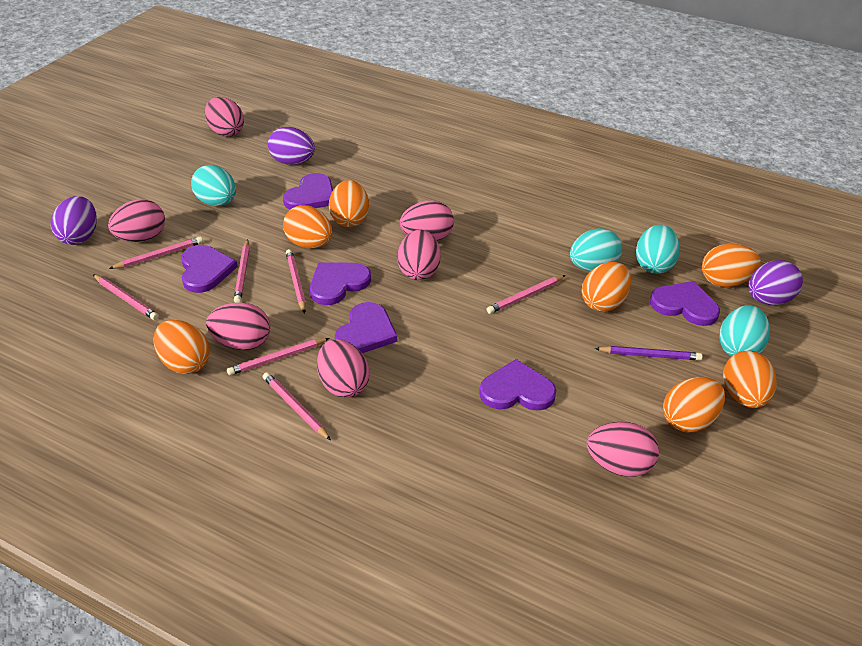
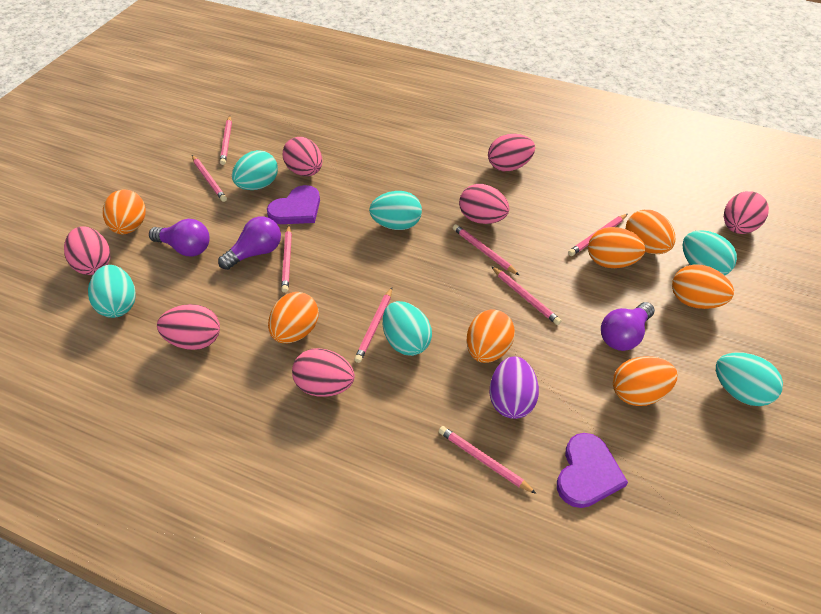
pink pencil: [93,274,159,320] [109,236,203,269] [227,338,329,375] [234,239,250,303] [263,372,331,440] [286,249,306,313] [487,275,566,314] = 7 -> [192,155,227,202] [220,116,232,165] [281,225,292,293] [354,287,392,363] [438,426,536,494] [453,224,520,276] [491,266,561,325] [568,214,628,256] = 8
purple egg: [51,196,97,245] [268,127,315,165] [748,260,803,305] = 3 -> [490,356,539,419] = 1
purple heart: [181,245,238,293] [283,173,333,210] [310,262,371,305] [335,302,397,353] [479,359,556,411] [650,281,720,326] = 6 -> [267,185,320,224] [557,433,628,508] = 2
purple light bulb: none = 0 -> [149,219,210,257] [218,216,281,270] [601,302,655,351] = 3
purple pencil: [595,346,703,360] = 1 -> none = 0
turquoise egg: [191,165,236,206] [570,228,622,271] [636,225,680,274] [719,305,770,357] = 4 -> [88,265,136,318] [232,150,278,190] [369,191,422,230] [383,301,432,356] [683,230,737,275] [716,352,783,406] = 6

